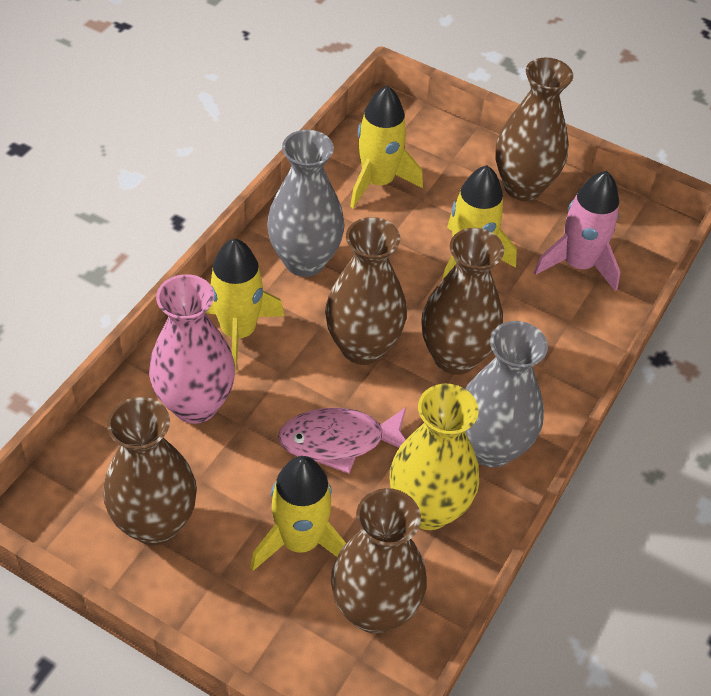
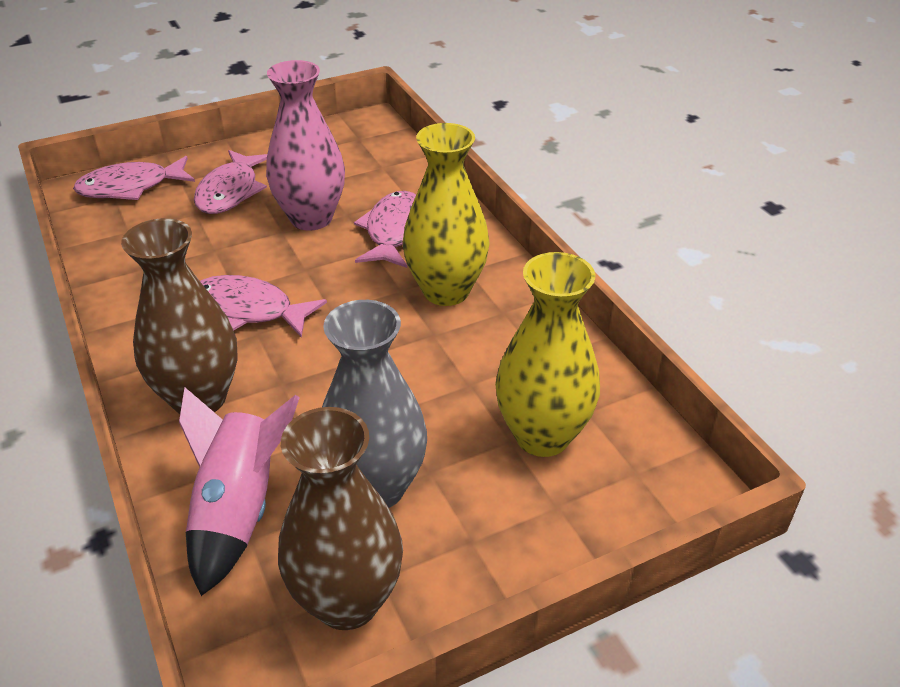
brown vase: [103,397,197,546] [325,217,407,365] [331,488,427,633] [421,228,504,375] [495,57,573,201] = 5 -> [121,218,238,414] [278,407,403,630] = 2
grey vase: [267,130,345,277] [465,321,548,468] = 2 -> [322,300,427,508] = 1
pink fish: [278,407,406,474] = 1 -> [73,156,195,200] [194,150,267,214] [200,275,327,338] [354,191,416,268] = 4
yellow rocket: [206,238,284,373] [250,456,346,571] [350,86,423,208] [442,165,517,280] = 4 -> none = 0
yellow vase: [390,384,479,530] = 1 -> [403,123,490,306] [495,252,600,457] = 2

